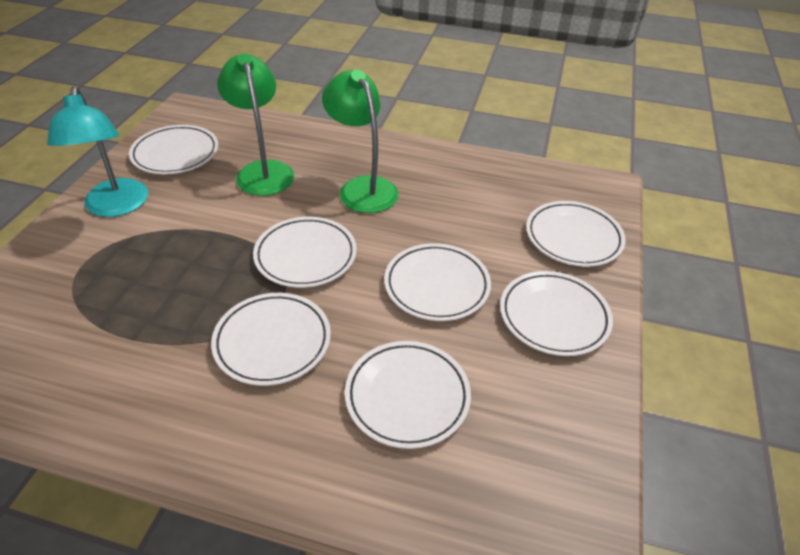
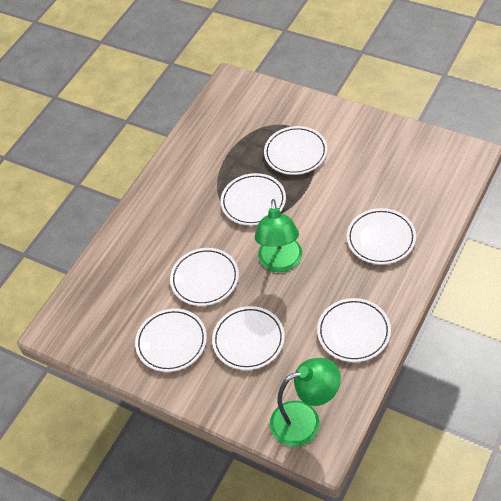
turquoise lamp: [47,87,148,217] = 1 -> none = 0

